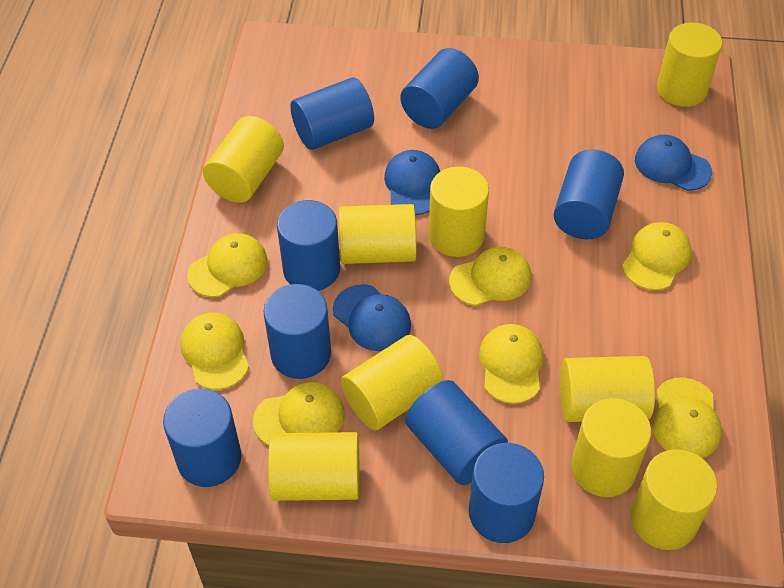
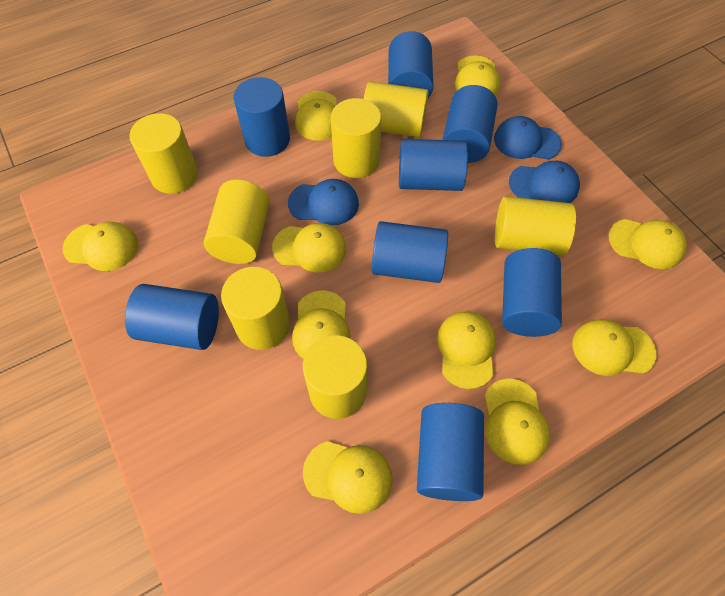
yellow cap: [180,313,249,390] [187,233,268,297] [253,382,345,446] [449,247,531,306] [479,324,543,404] [622,222,692,290] [653,377,722,458] = 7 -> [63,222,138,271] [272,223,346,272] [292,290,350,359] [295,91,337,141] [303,441,393,514] [437,311,496,389] [455,56,500,96] [484,379,550,465] [572,319,656,376] [609,219,687,269] = 10
yellow cylinder: [203,116,284,203] [268,432,359,501] [339,204,417,264] [341,335,443,430] [429,167,489,257] [560,356,655,422] [571,398,651,497] [631,449,717,550] [657,22,722,107] = 9 -> [130,113,198,194] [204,180,270,264] [221,267,290,350] [303,335,367,419] [331,98,381,178] [364,81,429,137] [495,196,576,256] = 7

